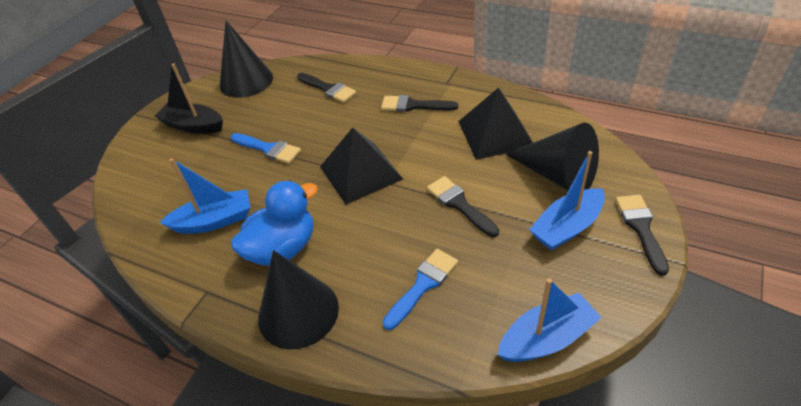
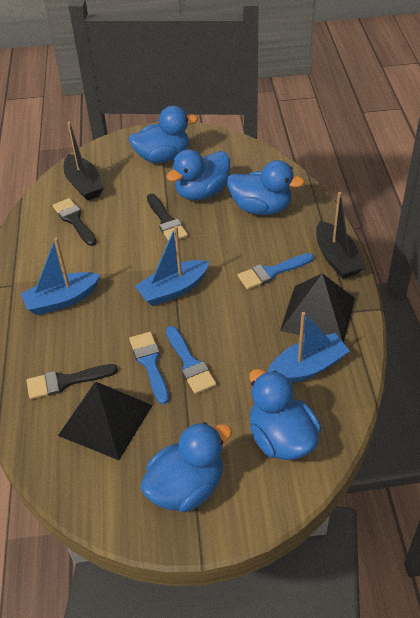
black boat: [155,63,223,134] = 1 -> [64,122,104,201] [316,192,365,279] = 2
black brush: [297,73,357,103] [381,95,458,112] [427,176,499,237] [616,195,669,276] = 4 -> [27,364,118,399] [53,198,97,246] [147,194,188,241] = 3
black cone: [220,20,273,98] [258,250,339,349] [505,123,599,191] = 3 -> none = 0
blue brush: [231,133,301,164] [383,249,458,330] = 2 -> [129,332,169,404] [166,326,216,394] [238,253,314,290] = 3
blue duck: [231,181,318,266] = 1 -> [129,106,198,163] [140,422,232,512] [166,149,230,201] [227,160,305,215] [249,369,321,460] = 5

